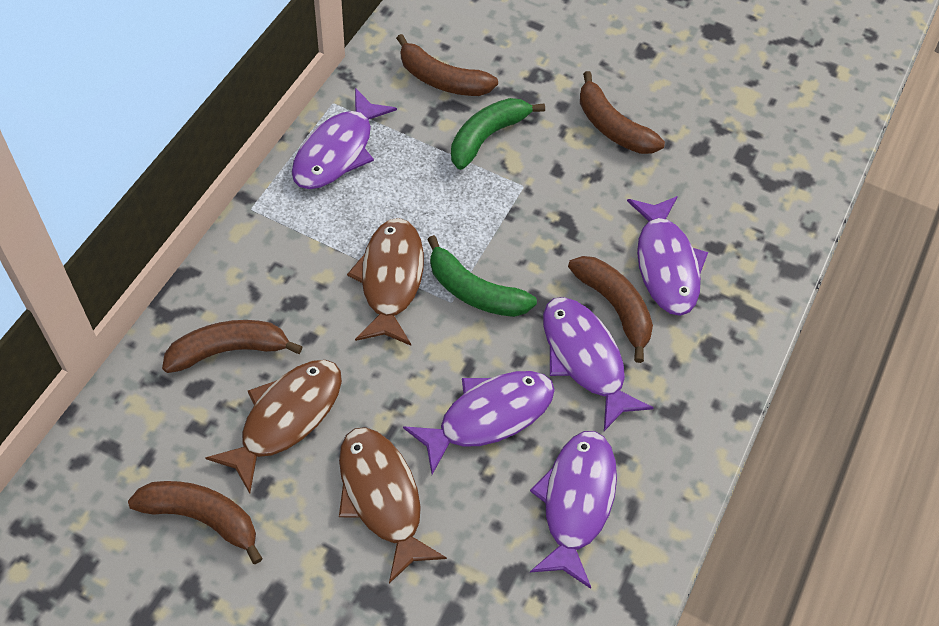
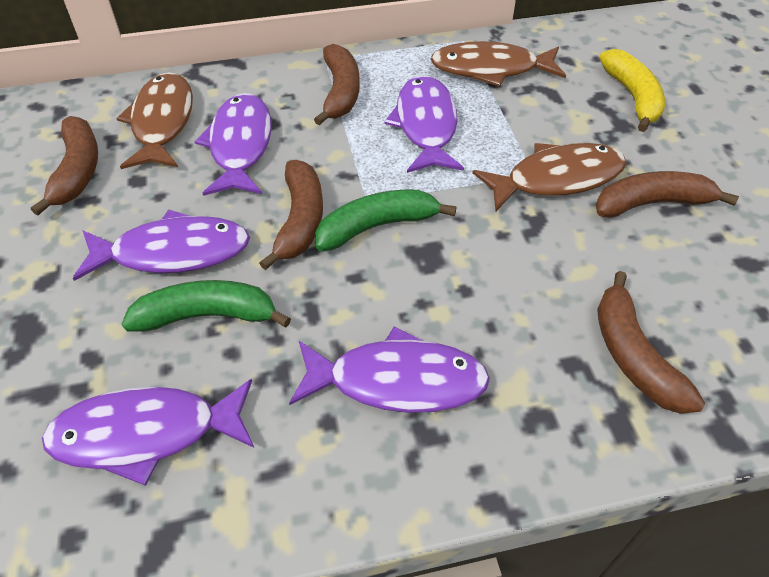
yellow banana: none = 0 -> [599,49,665,132] = 1

